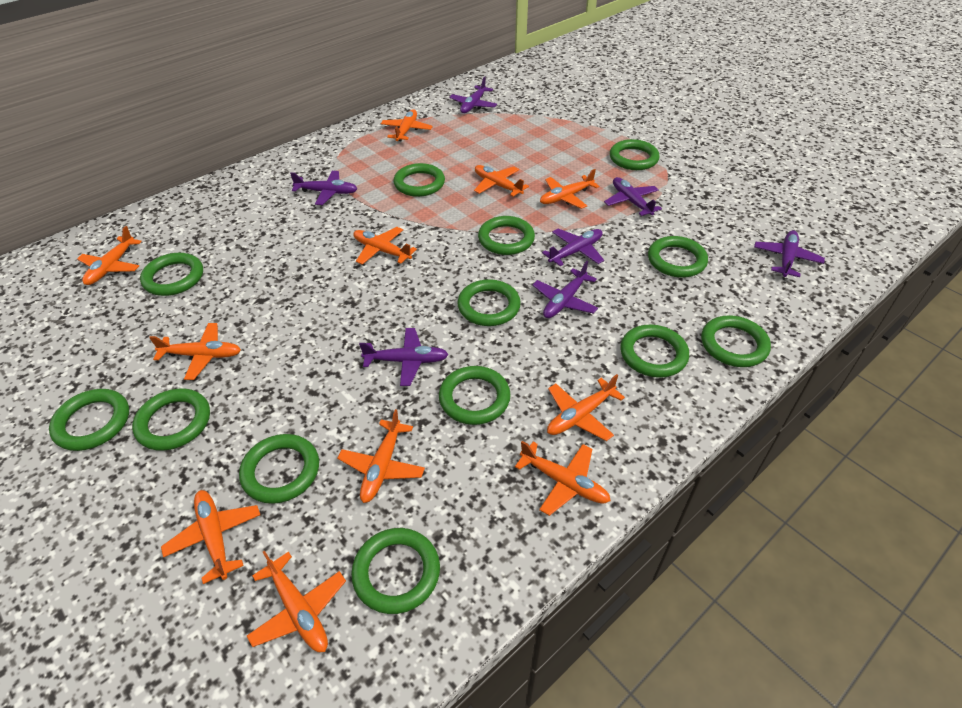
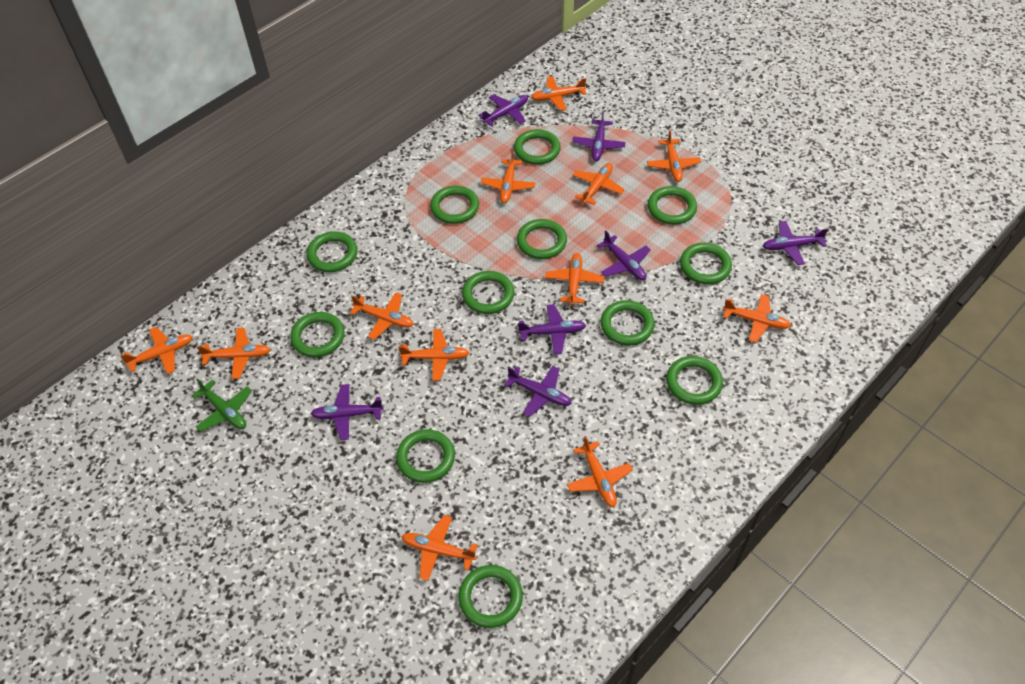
green plane: none = 0 -> [192,378,252,432] = 1
green ring: [49,389,129,451] [132,388,210,451] [140,253,203,296] [239,434,319,504] [351,528,440,614] [394,163,445,197] [439,366,511,425] [457,279,521,326] [478,216,535,255] [610,139,660,170] [620,325,689,378] [648,236,708,278] [701,315,771,367] = 13 -> [290,312,345,357] [307,231,357,272] [396,429,455,483] [430,186,479,224] [458,565,523,628] [462,271,515,314] [514,129,561,165] [517,219,567,259] [601,300,655,345] [648,186,697,225] [666,356,723,405] [680,243,732,284] = 12
orange plane: [77,226,142,285] [149,323,241,380] [161,490,260,584] [247,550,346,652] [337,409,425,503] [353,227,417,265] [381,109,433,141] [474,165,529,196] [515,441,611,516] [540,169,599,209] [547,374,625,441] = 11 -> [120,327,193,374] [197,327,271,379] [350,292,414,340] [398,329,470,381] [401,515,478,581] [481,150,536,203] [531,77,587,111] [545,253,604,305] [567,436,633,507] [573,163,625,205] [647,130,701,182] [723,294,791,342] = 12

